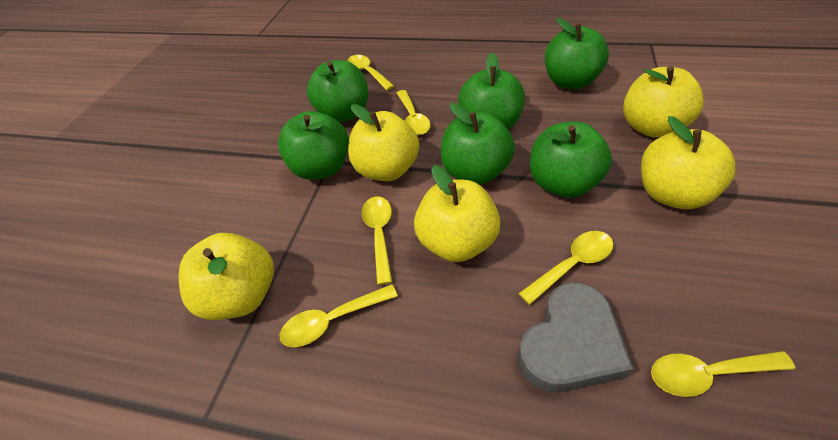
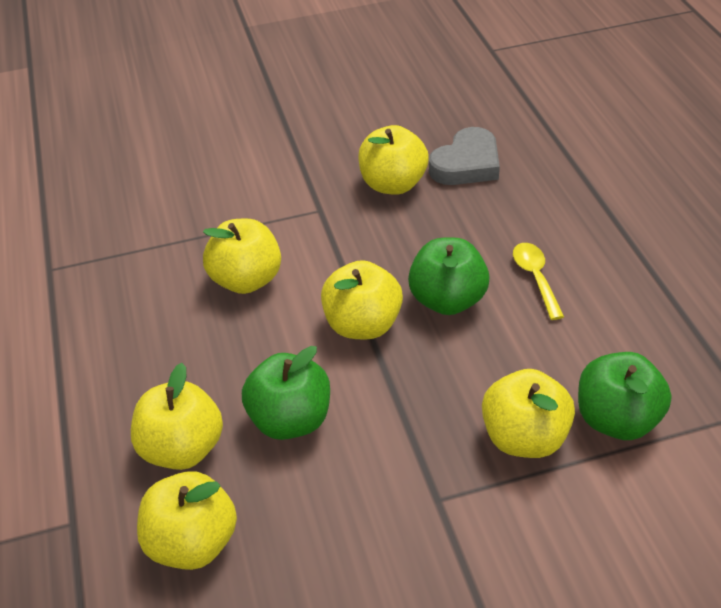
green apple: [278,111,349,180] [307,60,368,122] [441,103,515,184] [458,53,525,130] [530,121,612,198] [545,18,609,89] = 6 -> [242,346,330,440] [408,237,490,315] [578,352,672,440] = 3
yellow apple: [179,233,274,320] [348,104,419,181] [414,165,500,262] [623,66,704,137] [641,116,735,209] = 5 -> [131,363,223,470] [137,471,237,570] [203,218,281,294] [321,260,403,339] [358,125,429,195] [482,369,575,458] = 6
yellow spoon: [280,284,398,347] [347,55,394,90] [362,196,392,285] [397,90,431,135] [518,231,613,305] [651,351,795,397] = 6 -> [513,243,564,320] = 1

